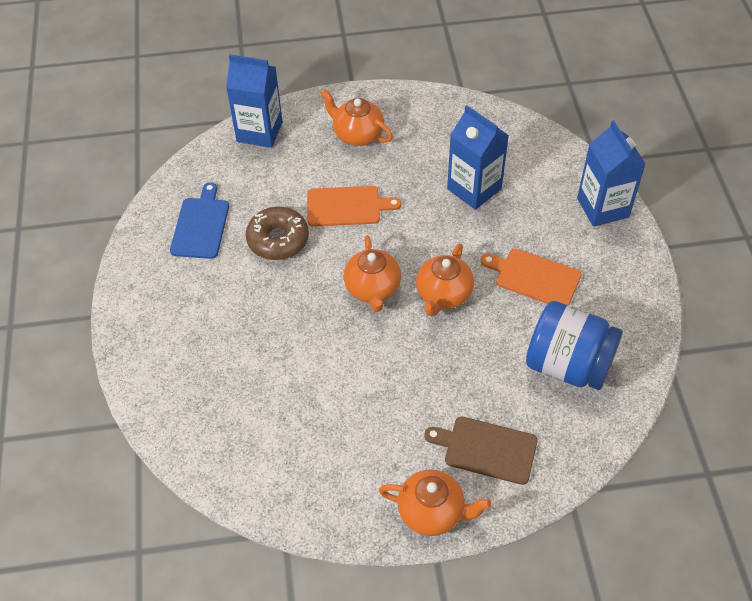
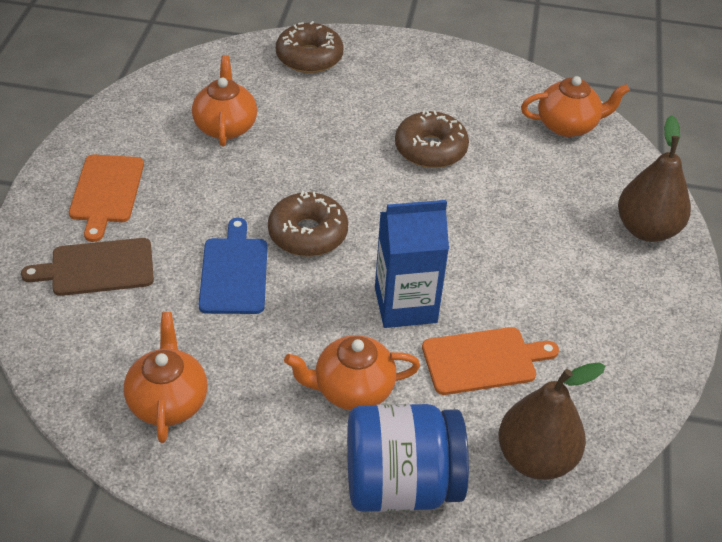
blue carton: [226,54,283,148] [447,105,509,210] [577,120,646,227] = 3 -> [375,200,449,328] = 1
brown donut: [246,207,309,260] = 1 -> [268,191,348,257] [276,21,344,73] [395,110,469,168] = 3
brown pear: none = 0 -> [498,363,605,480] [618,115,691,242] = 2

